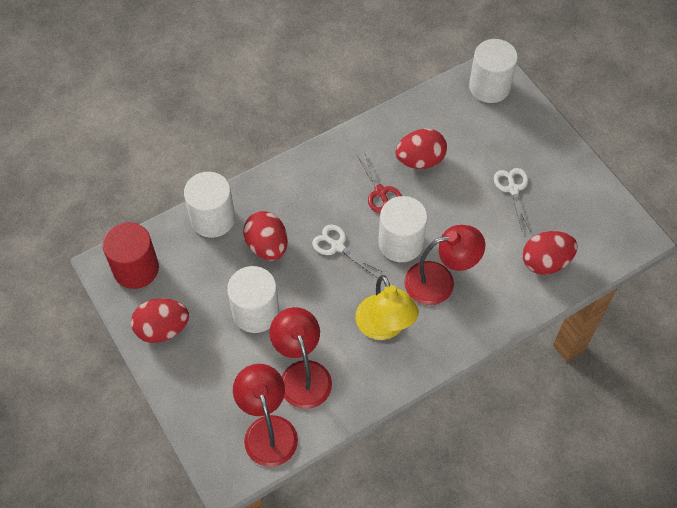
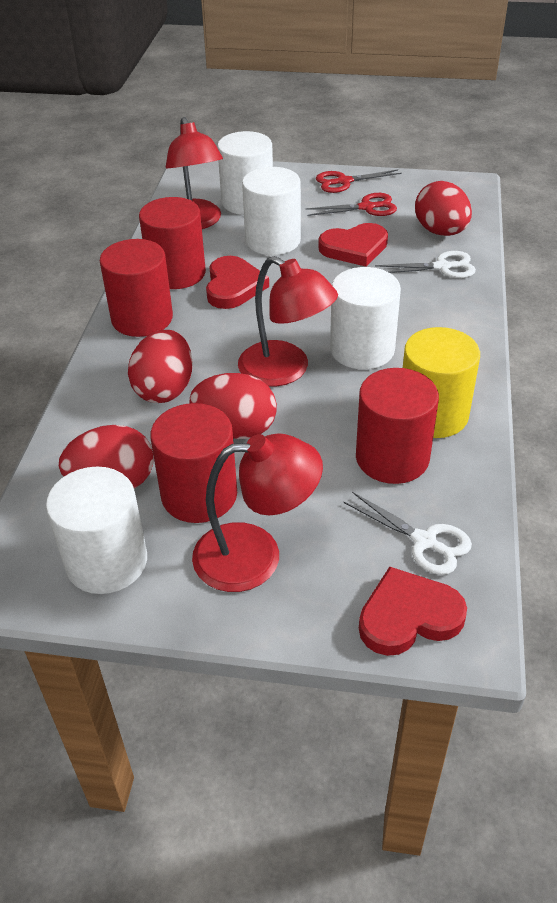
red cylinder: [103,222,159,289] = 1 -> [100,239,173,337] [139,197,206,289] [150,403,237,523] [356,368,439,484] = 4
red heart: none = 0 -> [206,256,269,309] [318,223,388,267] [359,567,467,656] = 3
red scissors: [357,151,402,213] = 1 -> [306,193,397,216] [316,169,402,193] = 2
yellow cylinder: none = 0 -> [403,327,480,438] = 1
yellow lamp: [356,275,419,340] = 1 -> none = 0

